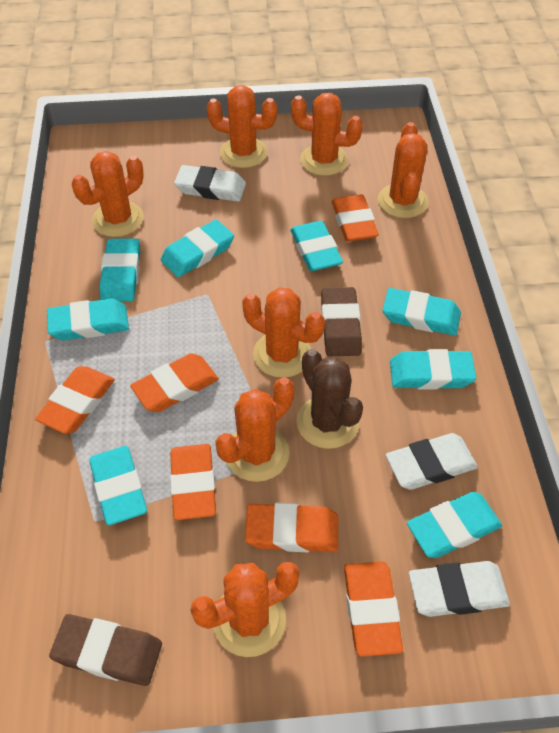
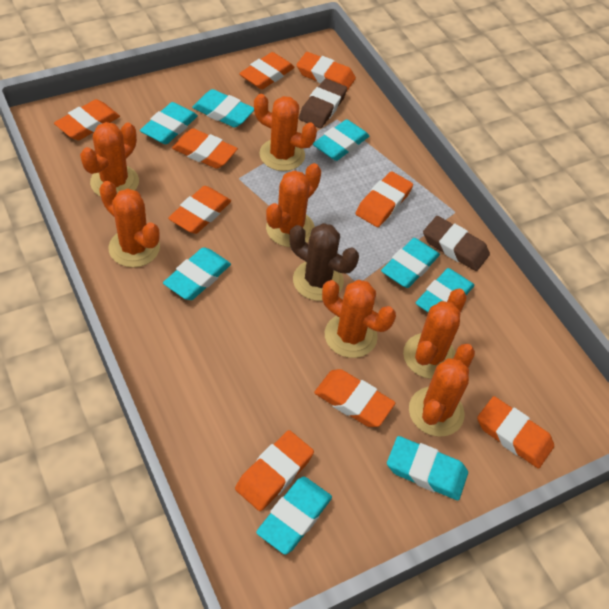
orange eraser: [35,366,115,434] [130,353,219,412] [170,444,216,520] [245,503,338,552] [332,194,379,242] [344,562,403,657] = 6 -> [54,99,120,141] [168,186,231,234] [172,128,238,169] [235,430,314,511] [239,52,294,89] [297,52,356,92] [314,369,395,427] [356,171,413,227] [477,396,554,468] = 9
white eraser: [174,165,246,202] [386,433,478,490] [409,561,510,617] = 3 -> none = 0

